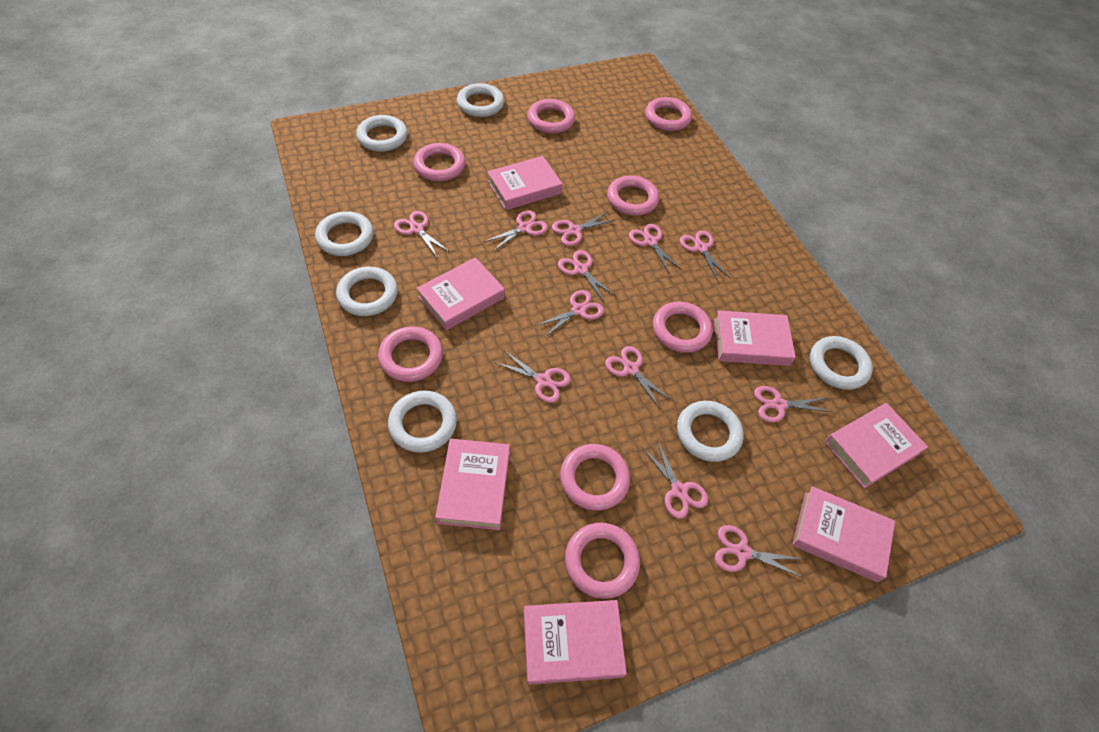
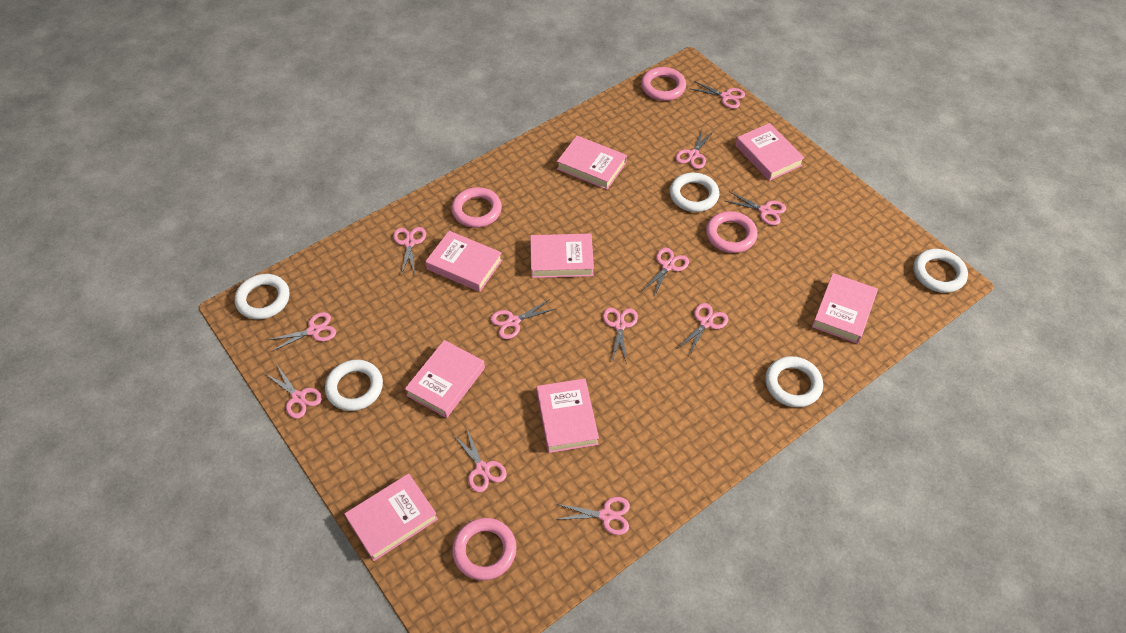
pink book: [416,257,505,330] [435,439,510,530] [487,156,563,210] [524,600,627,685] [714,310,796,366] [792,486,895,582] [825,403,928,488] = 7 -> [345,474,438,561] [405,340,485,418] [425,231,502,292] [530,234,594,278] [536,378,599,453] [557,136,627,190] [735,123,805,181] [812,273,878,344] = 8
pink ring: [378,326,443,382] [413,143,466,181] [527,99,575,134] [560,444,630,511] [565,523,640,599] [607,176,659,216] [645,97,692,131] [653,301,713,353] = 8 -> [451,187,502,228] [452,518,517,581] [641,67,686,101] [706,211,757,253] = 4
white ring: [315,211,373,256] [336,267,398,316] [356,115,408,152] [388,391,457,453] [457,83,504,117] [677,401,744,462] [810,336,873,390] = 7 -> [235,274,289,319] [325,360,383,411] [670,173,719,212] [765,356,823,408] [913,249,968,293] = 5

